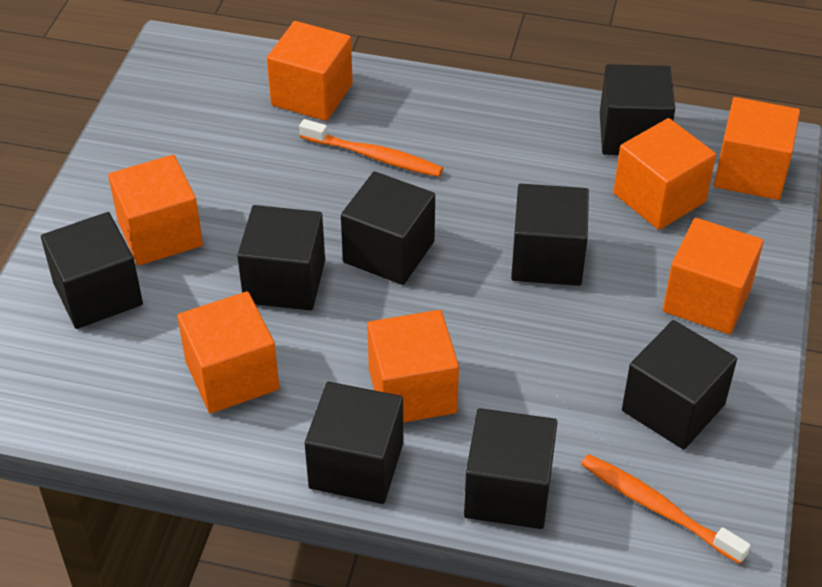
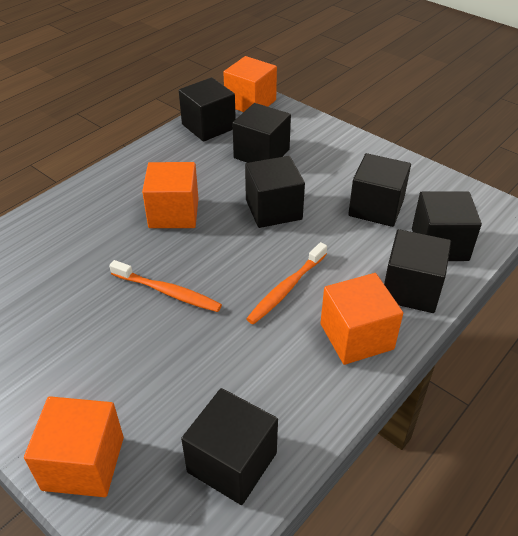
black cube: [41,212,143,329] [237,205,325,311] [305,382,403,504] [341,171,435,285] [464,408,557,529] [511,184,589,286] [600,64,675,155] [622,320,737,450] = 8 -> [179,77,236,142] [181,388,278,505] [232,103,291,163] [245,156,305,228] [348,153,411,227] [384,229,451,313] [412,191,482,261] = 7
orange cube: [108,155,203,266] [177,291,279,414] [267,21,353,121] [367,310,459,423] [613,118,716,230] [663,218,764,334] [714,97,800,200] = 7 -> [24,396,124,497] [142,162,199,228] [223,56,277,112] [320,273,403,365] = 4

